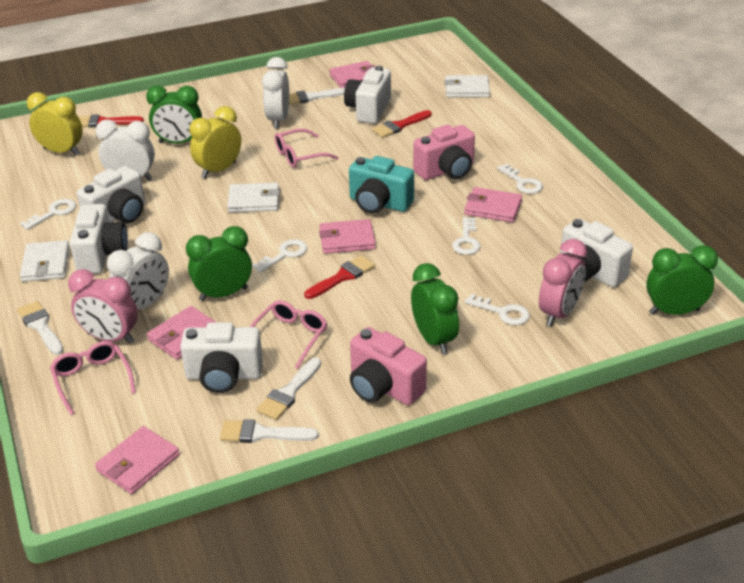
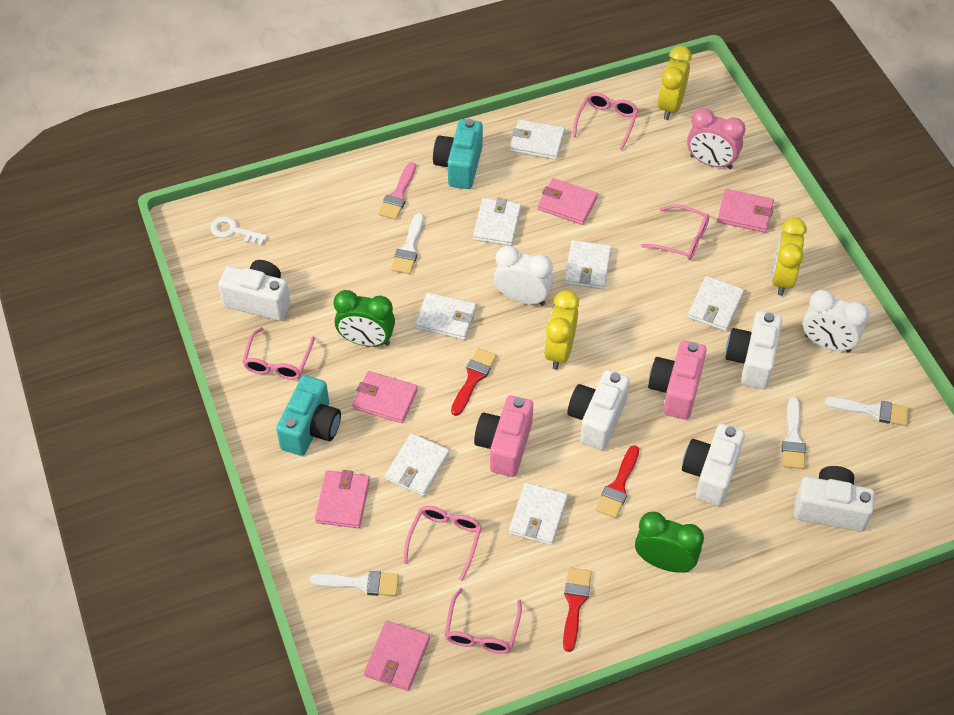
green clock: [146,85,202,143] [186,226,252,301] [411,263,459,354] [646,245,718,315] = 4 -> [334,290,395,347] [635,512,704,573] = 2
pink brush: none = 0 -> [378,162,416,220] = 1
pink clock: [68,269,138,344] [539,239,587,327] = 2 -> [687,108,746,169] = 1
pink glasses: [50,341,136,415] [250,300,328,369] [275,128,339,168] = 3 -> [242,327,315,380] [403,506,482,581] [445,588,522,654] [573,92,638,151] [641,204,709,260] = 5
turquoise camera: [349,156,414,214] = 1 -> [276,375,341,456] [433,119,483,189] = 2
white clock: [95,119,155,181] [107,232,169,310] [262,57,289,129] = 3 -> [494,245,553,306] [803,290,869,352] = 2
white key: [20,199,76,230] [252,239,307,273] [452,217,480,255] [465,294,530,325] [497,164,543,194] = 5 -> [210,216,267,246] = 1
white wallet: [20,240,70,282] [227,183,280,213] [445,75,490,97] = 3 -> [385,433,450,496] [415,292,476,340] [473,198,521,246] [509,483,568,545] [510,119,565,160] [564,240,612,290] [688,276,744,331] = 7
yellow clock: [27,92,83,156] [189,106,241,178] = 2 -> [544,290,579,370] [658,46,692,120] [771,217,807,296] = 3

